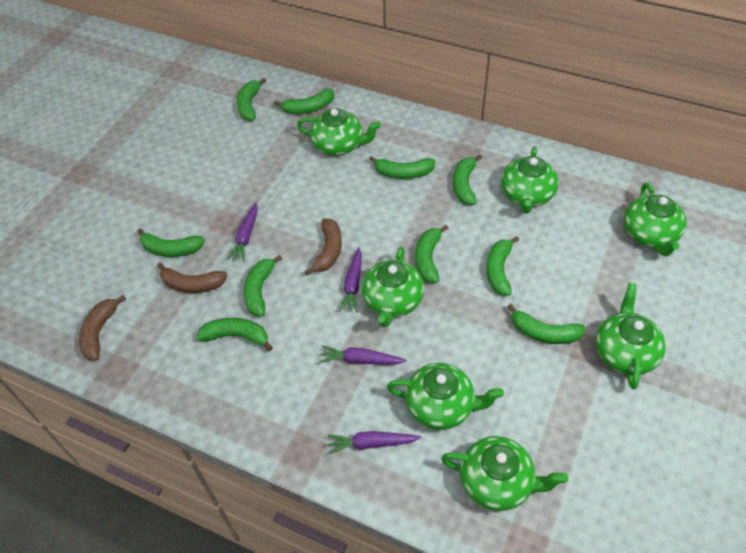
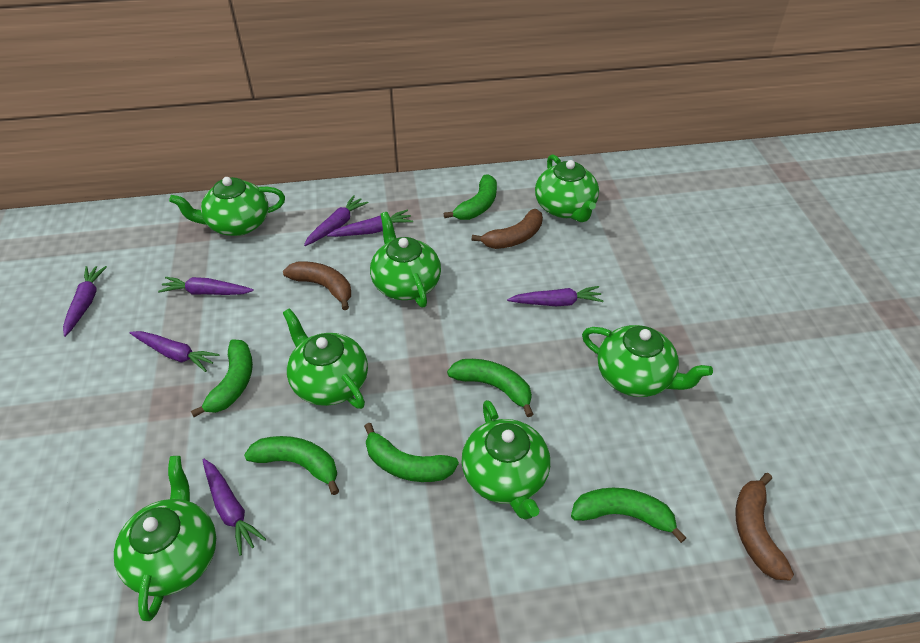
green banana: [137,228,205,257] [196,318,273,351] [237,78,266,121] [244,255,282,317] [274,89,334,114] [369,156,435,179] [415,225,448,283] [453,154,482,205] [486,236,519,296] [507,304,586,344] = 10 -> [191,339,253,417] [244,436,339,495] [364,423,459,482] [444,174,497,220] [447,359,533,417] [571,488,687,543] = 6
purple carrot: [227,202,258,262] [319,345,407,365] [327,431,421,455] [339,247,362,313] = 4 -> [63,266,107,337] [130,331,219,372] [158,277,254,295] [202,459,266,556] [304,195,369,246] [327,210,413,237] [507,286,603,306] = 7

